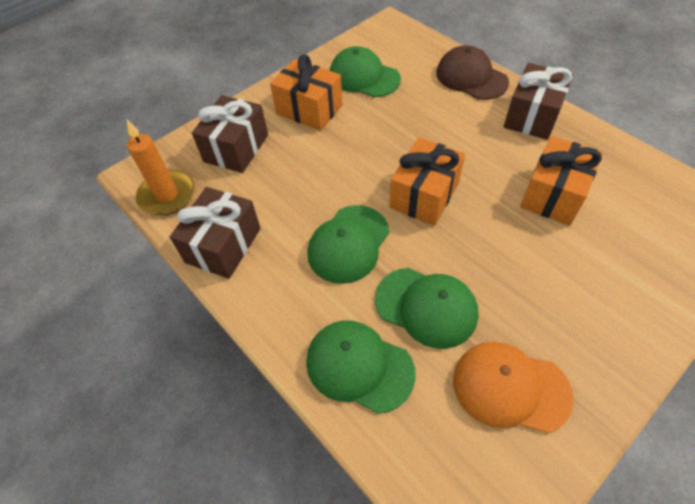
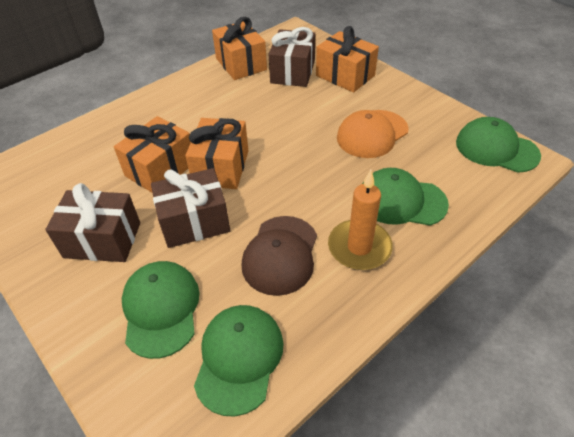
orange gift: [270,54,342,131] [390,138,465,226] [520,136,603,225] = 3 -> [114,116,191,193] [185,118,249,189] [212,17,267,80] [316,26,379,93] = 4

